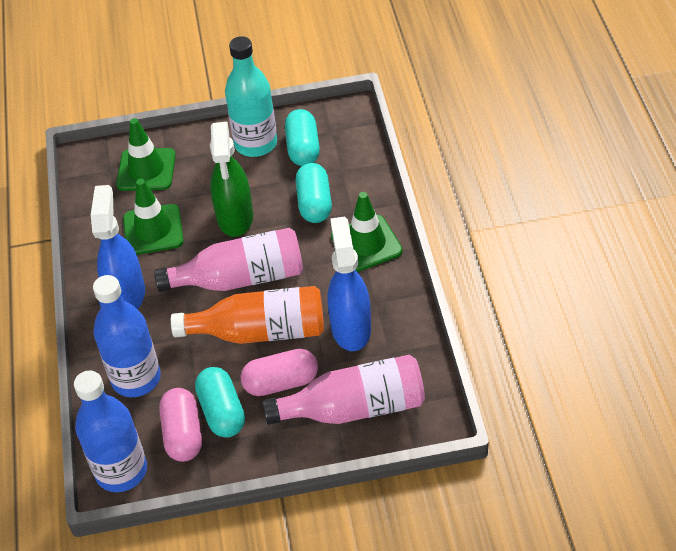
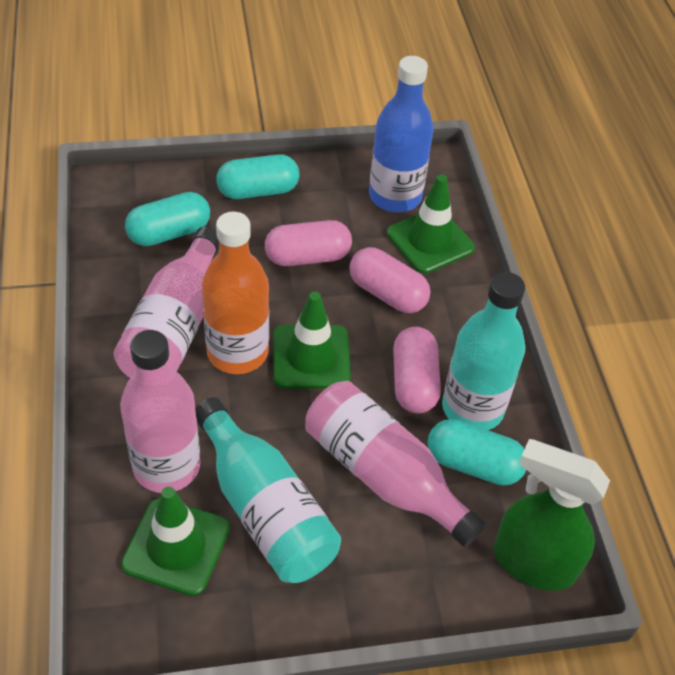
blue bottle: [74,371,147,492] [93,275,161,397] = 2 -> [369,56,434,212] = 1
blue spray bottle: [91,185,145,309] [328,216,371,351] = 2 -> none = 0
pink bottle: [154,228,303,292] [263,355,425,425] = 2 -> [113,227,219,378] [120,330,200,493] [305,381,486,547] = 3
pink capsule: [159,388,202,462] [240,349,318,396] = 2 -> [265,220,352,266] [349,247,430,313] [393,327,441,413] = 3
turquoise bottle: [225,36,277,157] = 1 -> [195,397,341,583] [442,272,526,430] = 2

